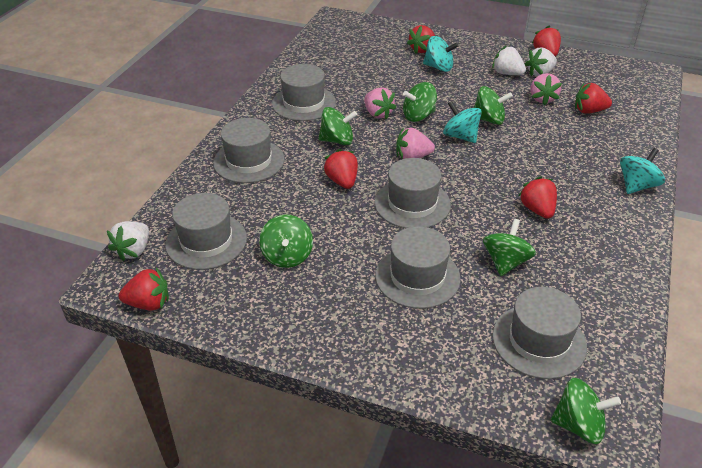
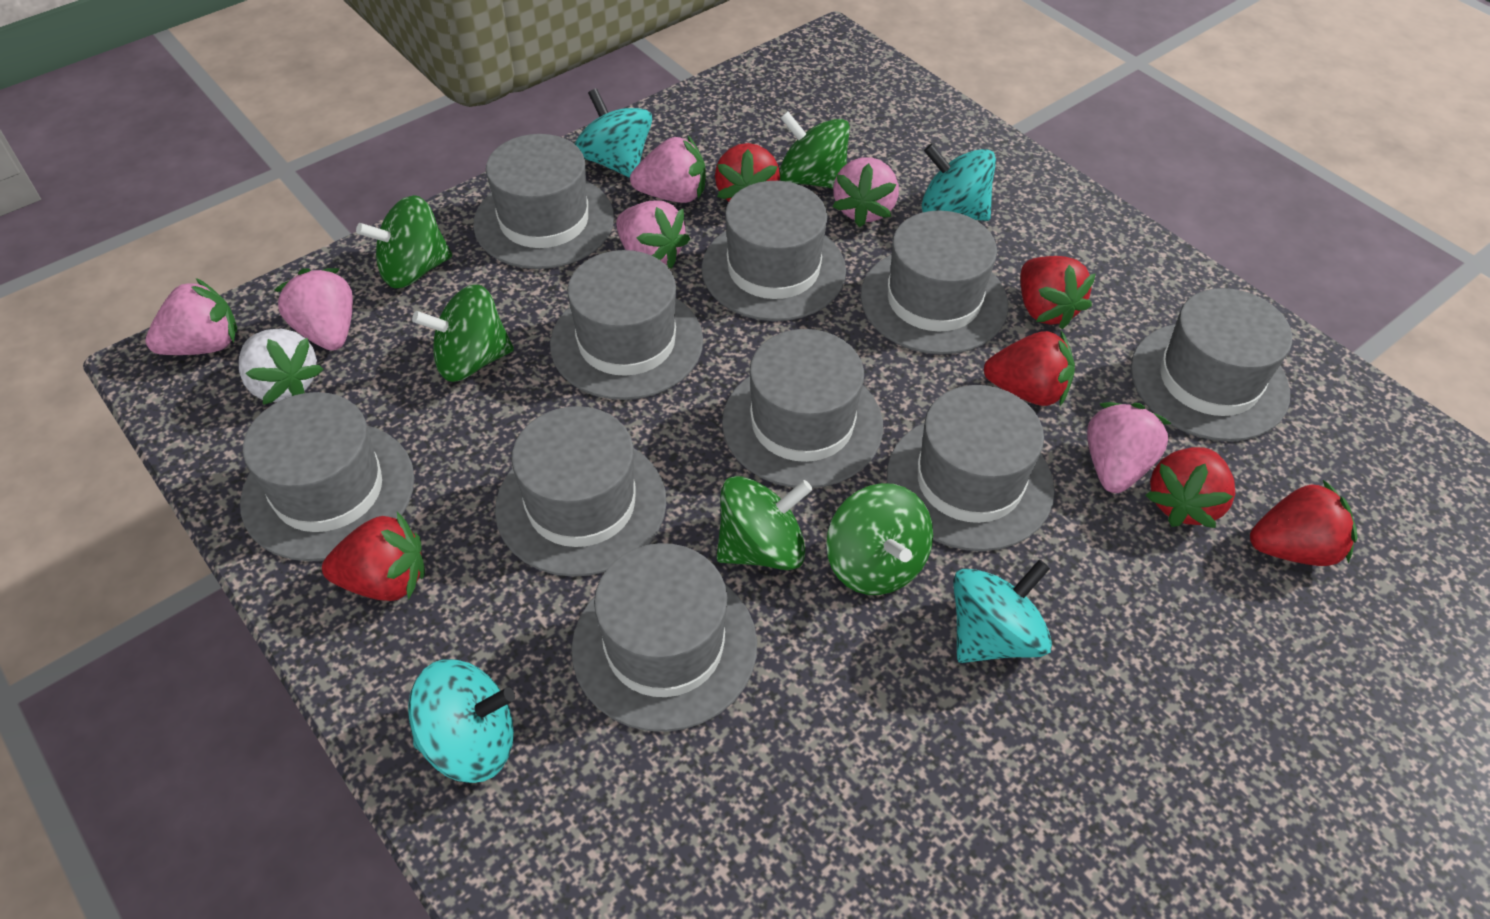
green spinning top: [259,214,313,268] [319,107,358,145] [403,82,437,122] [474,86,513,125] [483,219,536,276] [551,378,621,444] = 6 -> [356,195,452,289] [412,285,514,382] [717,476,813,570] [779,111,850,188] [826,483,933,595] = 5
grey hat: [165,193,247,270] [213,118,284,183] [272,64,336,121] [374,158,451,228] [375,226,461,309] [492,287,587,379] = 6 -> [240,392,414,561] [473,134,614,269] [495,406,666,577] [550,250,703,400] [571,543,757,732] [702,181,846,321] [722,329,883,488] [860,211,1008,355] [887,385,1055,551] [1131,288,1292,441] = 10
pink strawberry: [364,87,397,119] [396,128,435,159] [530,73,562,105] = 3 -> [145,278,237,355] [274,268,353,351] [616,201,690,269] [630,136,706,203] [832,157,899,227] [1087,402,1172,493] = 6
turquoise spinning top: [423,36,459,72] [443,101,482,143] [620,148,665,194] = 3 -> [408,659,515,783] [575,88,652,178] [921,144,996,221] [953,560,1052,663] = 4
white strawberry: [107,221,149,261] [492,45,526,75] [525,47,557,76] = 3 -> [239,329,323,405] = 1

